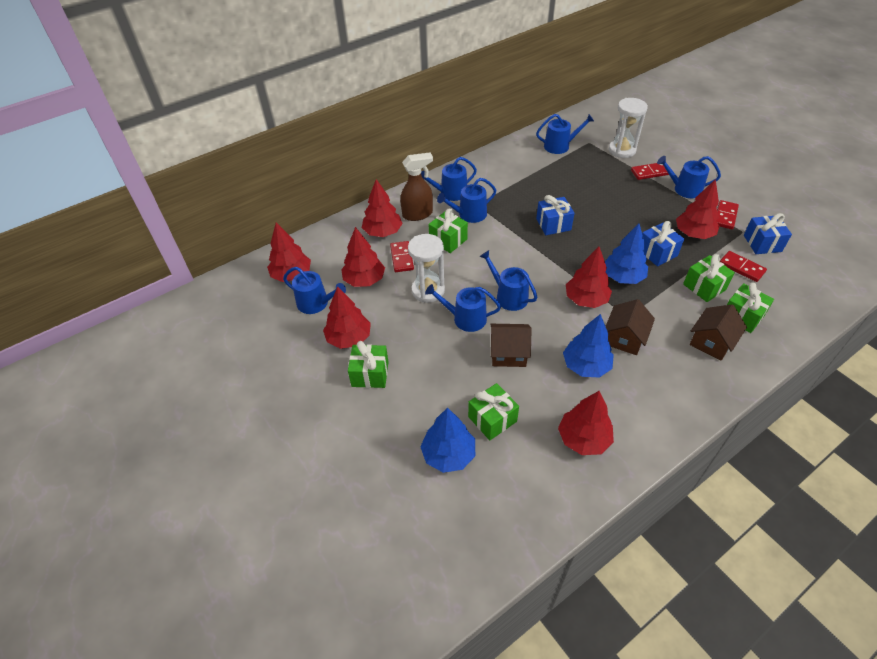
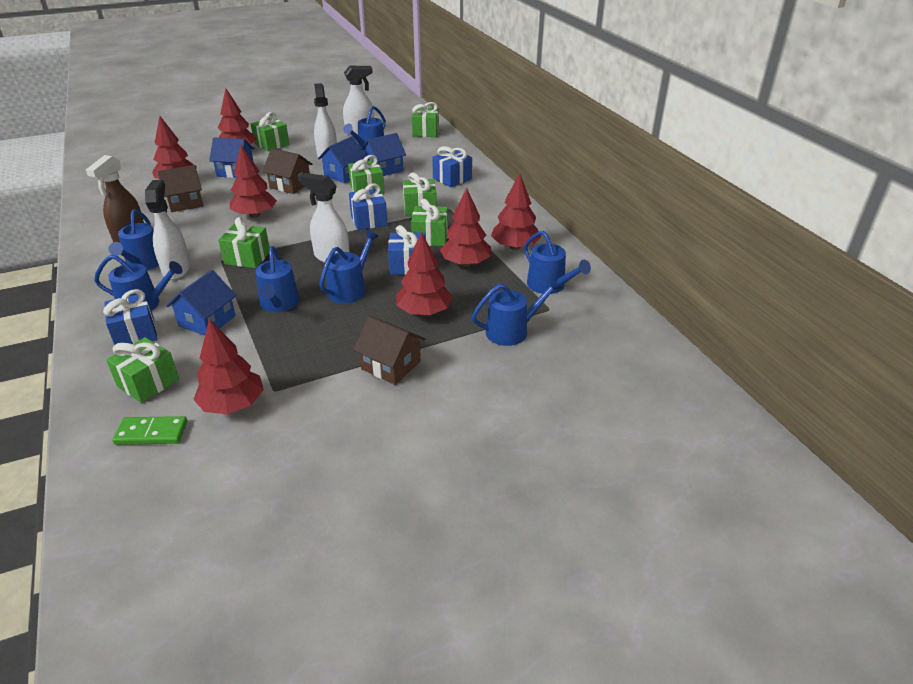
blue gift: [536,195,575,235] [642,221,684,266] [744,213,792,254] = 3 -> [103,289,158,345] [349,184,388,230] [388,225,426,275] [432,146,472,187] = 4
blue house: none = 0 -> [166,270,237,336] [209,137,254,178] [318,136,366,183] [362,133,406,176] = 4
blue tree: [420,408,475,473] [563,314,614,377] [605,224,648,284] = 3 -> none = 0
green domino: none = 0 -> [112,416,187,445] = 1
green gift: [348,341,389,388] [428,208,468,253] [468,383,519,440] [683,254,735,302] [727,282,774,333] = 5 -> [106,337,179,403] [218,217,270,268] [251,112,289,151] [348,155,385,194] [403,172,437,217] [411,199,448,246] [412,102,439,137] = 7
red domino: [390,241,414,272] [631,163,669,180] [716,200,739,229] [720,251,767,282] = 4 -> none = 0
white hourglass: [408,234,445,303] [609,98,648,158] = 2 -> none = 0
white spray bottle: none = 0 -> [145,180,190,280] [299,173,349,263] [314,83,337,160] [343,65,374,135] = 4

